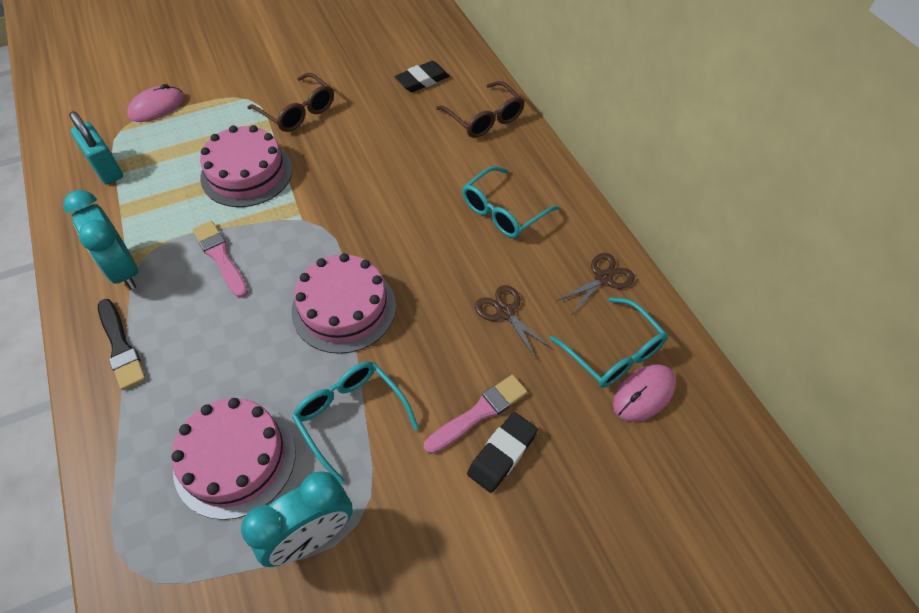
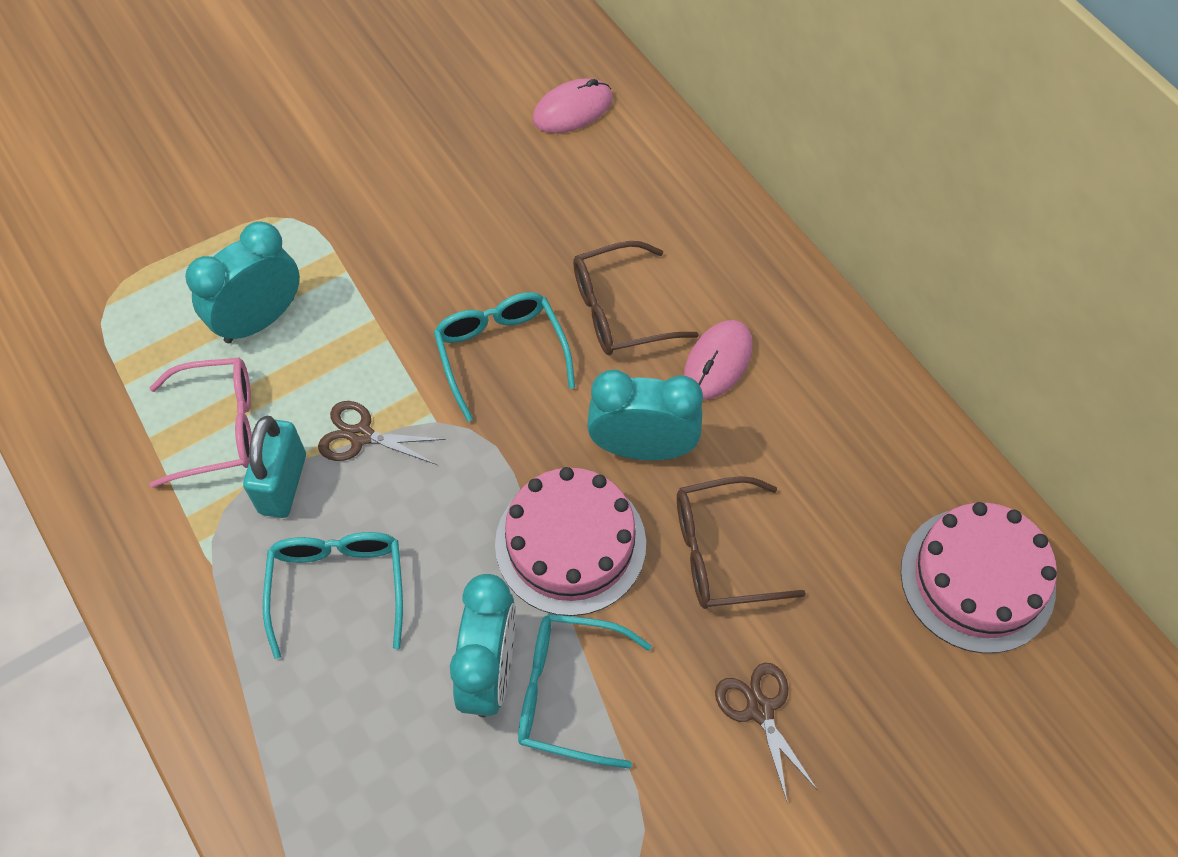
black brush: [98,299,146,390] = 1 -> none = 0
black eraser: [394,61,449,92] [467,412,538,493] = 2 -> none = 0
pink brush: [193,221,248,298] [424,375,527,454] = 2 -> none = 0
pink cake: [171,398,296,520] [200,125,292,207] [291,253,396,354] = 3 -> [495,467,646,616] [901,502,1057,653] = 2
pink glasses: none = 0 -> [150,358,252,488] = 1
turquoise clock: [63,190,138,290] [241,471,353,567] = 2 -> [185,221,300,343] [450,574,516,717] [587,370,703,460] = 3

